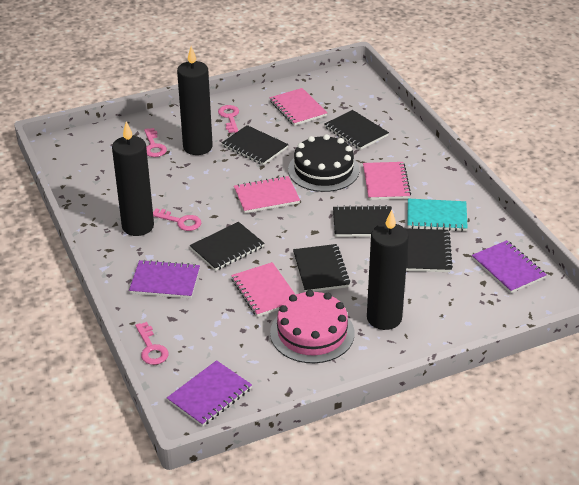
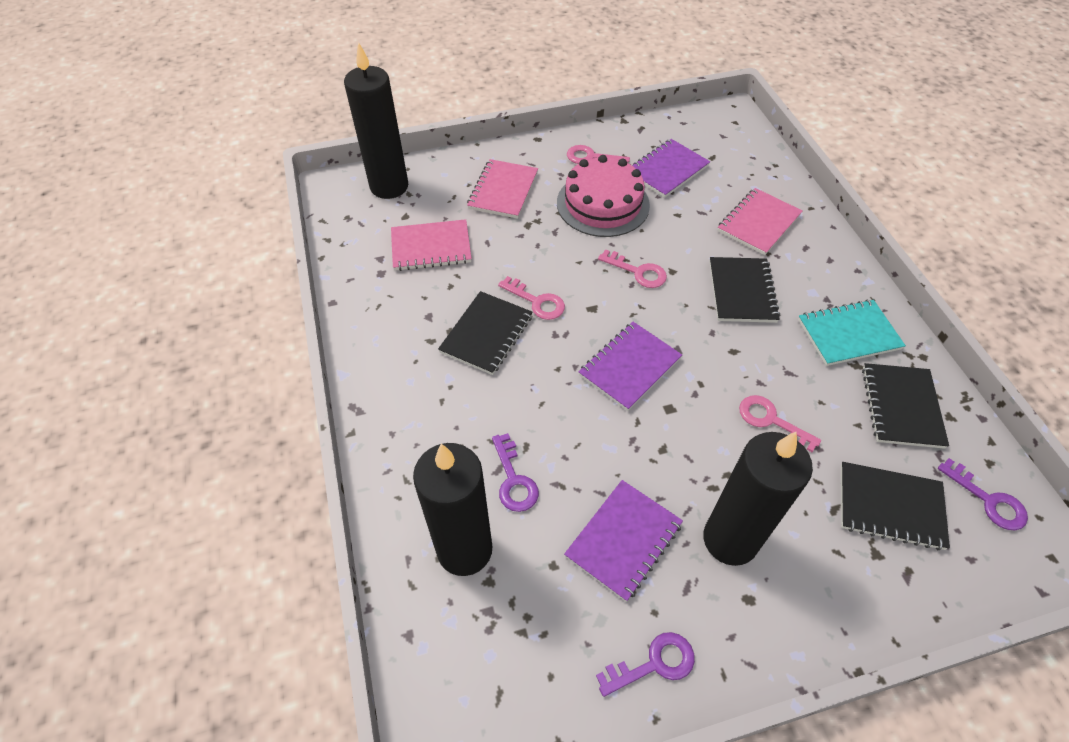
black cake: [288,134,359,192] = 1 -> none = 0
black notebook: [190,222,265,271] [222,125,289,165] [293,244,350,292] [324,110,389,150] [333,205,392,237] [405,228,453,272] = 6 -> [438,291,533,375] [709,257,780,323] [841,462,950,550] [862,363,949,449] = 4
pink notebook: [231,262,296,317] [234,176,300,213] [269,88,327,126] [363,162,411,200] = 4 -> [391,219,472,271] [467,159,538,219] [717,188,803,255] = 3
purple key: none = 0 -> [492,433,539,512] [596,632,695,697] [938,458,1028,530] = 3

